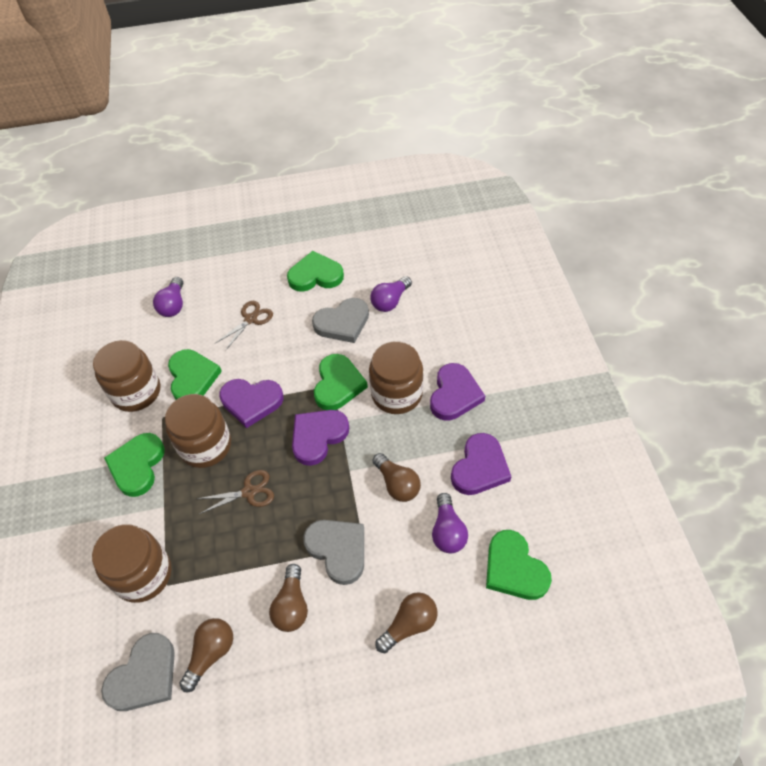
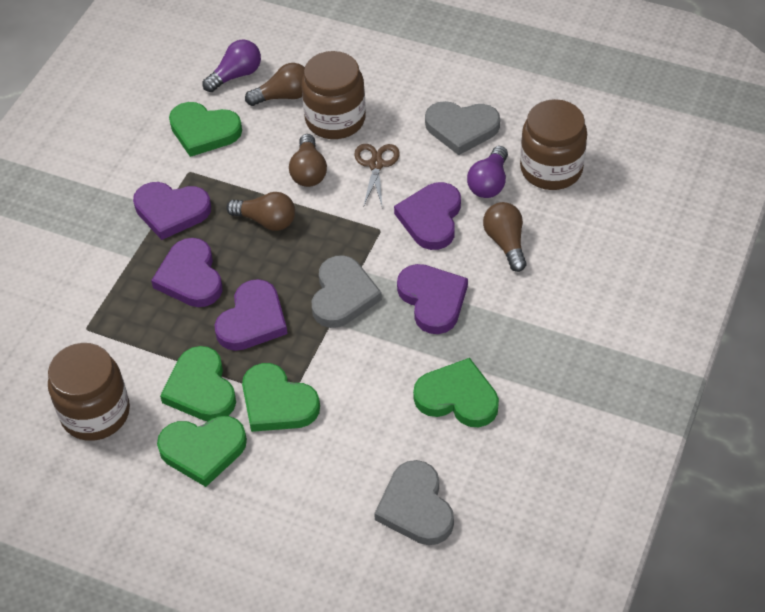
brown jar: [92,524,171,603] [93,340,160,412] [165,394,231,468] [369,341,423,414] = 4 -> [48,343,130,441] [301,51,366,139] [520,99,587,190] = 3
brown scissors: [197,470,274,514] [216,301,273,351] = 2 -> [354,144,400,207] = 1
purple heart: [220,379,284,428] [292,410,349,466] [430,363,485,421] [451,433,511,495] = 4 -> [133,182,211,240] [151,238,222,307] [214,279,287,351] [394,182,461,250] [397,264,468,334] = 5
purple light bulb: [153,277,183,317] [370,276,412,312] [432,493,468,553] = 3 -> [203,40,261,92] [467,146,508,198] = 2

